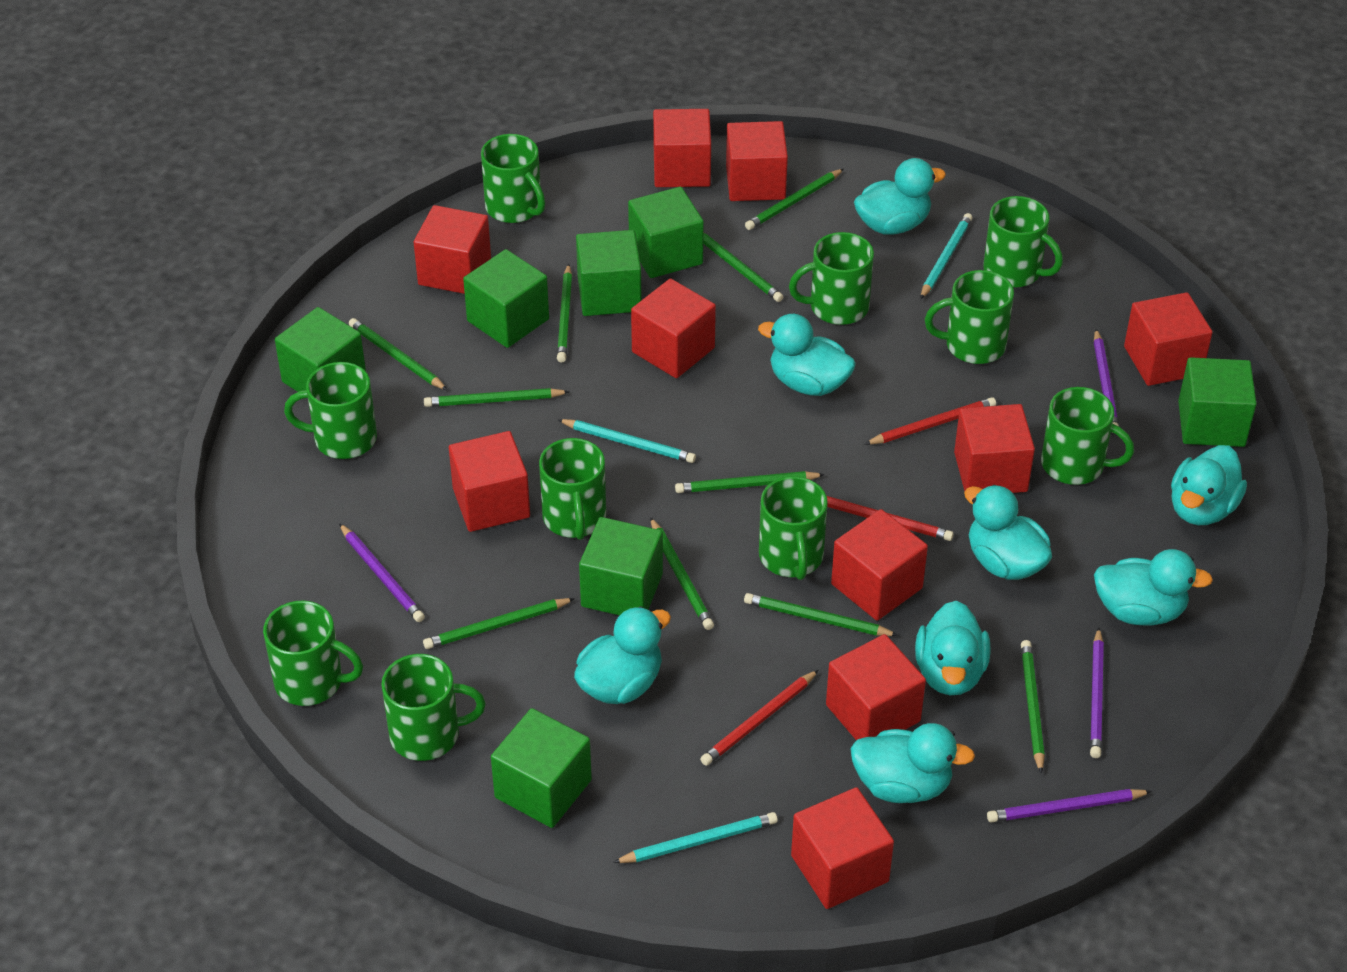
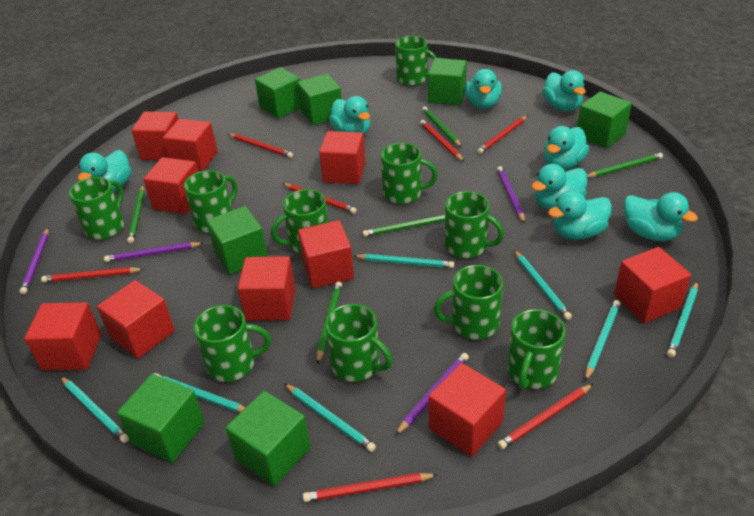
green pencil: [349,318,447,390] [423,598,575,649] [424,388,570,407] [557,264,572,363] [650,517,714,630] [675,471,825,493] [703,233,783,302] [744,593,898,636] [745,169,844,230] [1021,640,1045,774] = 10 -> [127,186,145,243] [317,282,342,364] [362,215,445,237] [422,107,462,147] [587,153,663,178] = 5
red pencil: [700,670,818,766] [827,496,954,541] [865,397,996,445] = 3 -> [41,267,144,282] [228,134,293,158] [282,183,357,214] [303,473,438,502] [420,120,464,162] [477,116,527,154] [497,384,593,449] = 7
turquoise pencil: [557,419,696,463] [613,812,778,863] [920,213,972,299] = 3 -> [60,376,129,443] [154,373,246,413] [285,384,376,452] [354,254,454,268] [514,250,572,320] [585,300,621,381] [667,282,698,358] = 7

